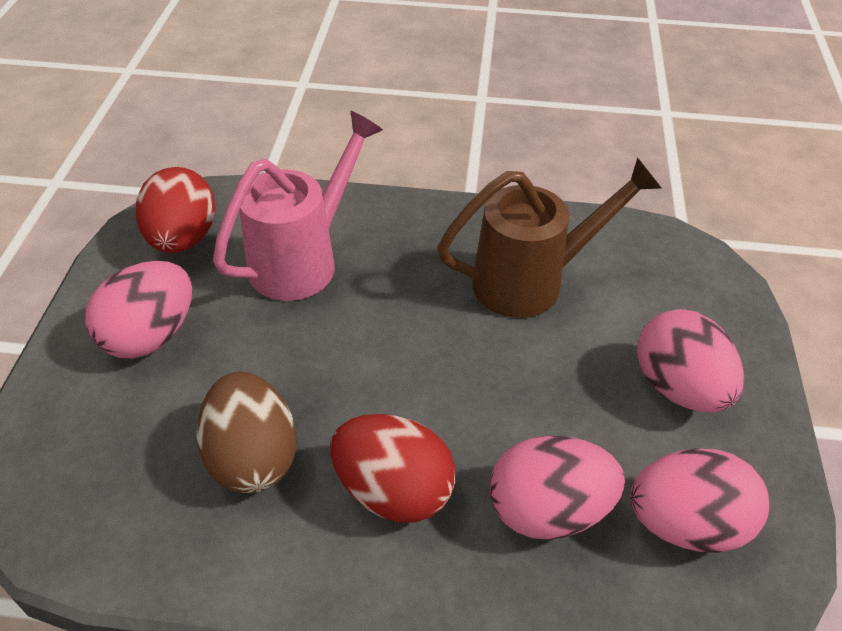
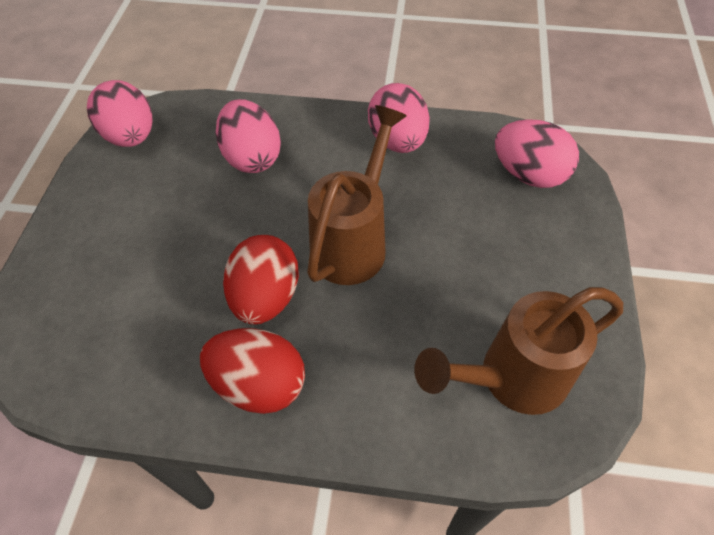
brown egg: [196,371,297,493] = 1 -> none = 0
brown watering can: [437,157,661,318] = 1 -> [307,105,407,285] [414,287,623,415] = 2
pink watering can: [213,111,383,301] = 1 -> none = 0

